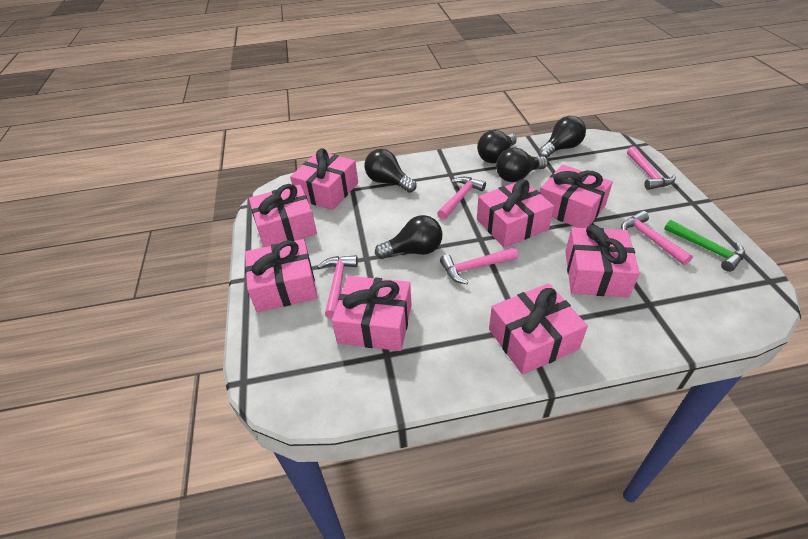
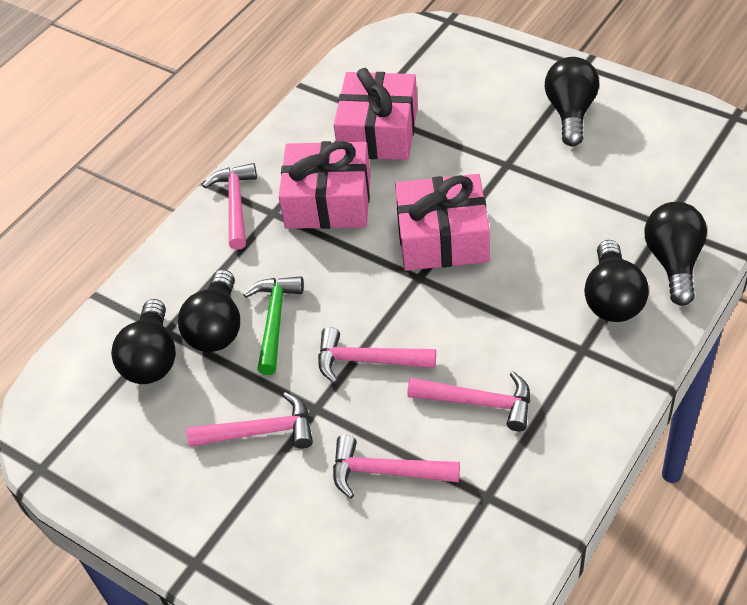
pink gift: [245,239,317,312] [249,184,317,247] [290,148,358,210] [332,276,412,351] [477,179,554,248] [489,283,588,375] [540,165,613,228] [565,225,640,297] = 8 -> [279,141,371,229] [334,68,418,160] [395,174,490,271] = 3

